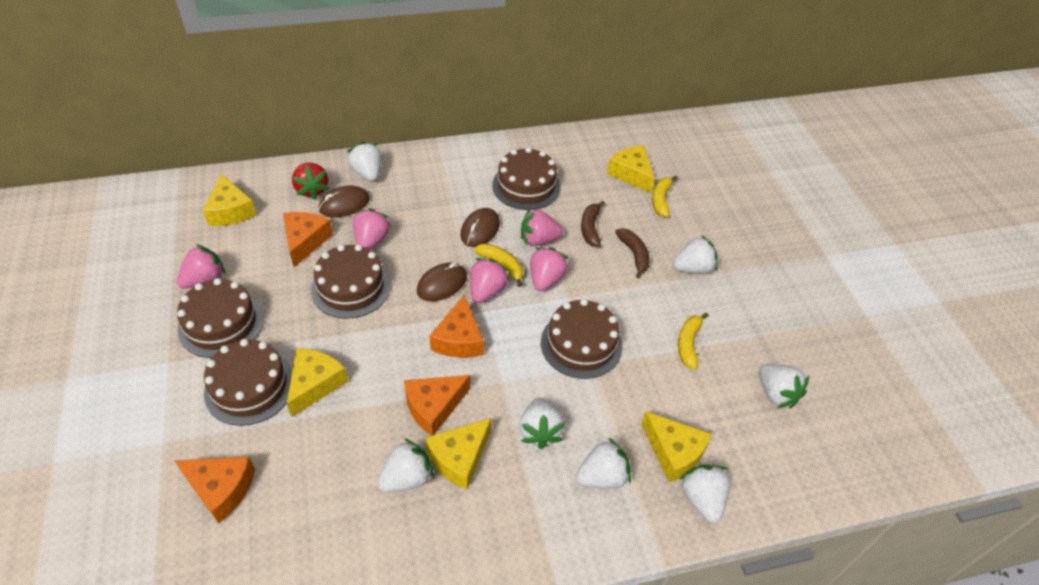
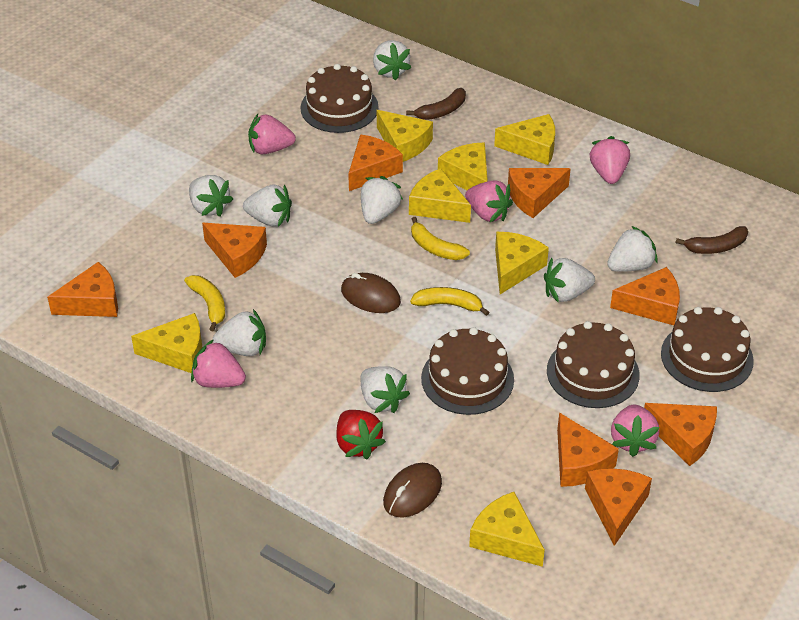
brown cake: [177,278,264,358] [204,339,292,426] [311,245,391,319] [492,147,561,210] [541,299,622,379] = 5 -> [300,64,379,133] [421,327,514,415] [547,321,640,408] [661,307,754,392] = 4
brown mouse: [319,186,370,217] [417,263,467,301] [460,208,500,247] = 3 -> [341,273,401,313] [383,463,442,518] = 2
orange cheese: [175,456,255,523] [283,212,333,267] [404,375,470,436] [430,295,484,358] = 4 -> [47,262,118,317] [202,223,267,278] [348,134,403,191] [508,168,571,218] [557,413,619,487] [585,468,652,546] [610,267,680,325] [644,403,717,466] = 8
white strawberry: [347,142,382,181] [378,438,434,492] [519,398,565,449] [576,437,631,489] [673,235,718,274] [680,465,730,523] [759,364,809,408] = 7 -> [189,175,233,217] [213,309,266,356] [243,184,292,226] [360,366,410,413] [361,176,403,224] [373,40,411,81] [544,258,595,303] [607,226,658,272] = 8
yellow cheese: [203,174,257,226] [287,348,348,417] [425,418,491,490] [607,145,655,193] [641,411,712,483] = 5 -> [131,313,203,373] [377,110,433,162] [409,168,471,223] [438,142,488,190] [469,492,545,567] [494,114,555,165] [495,232,549,294] = 7

